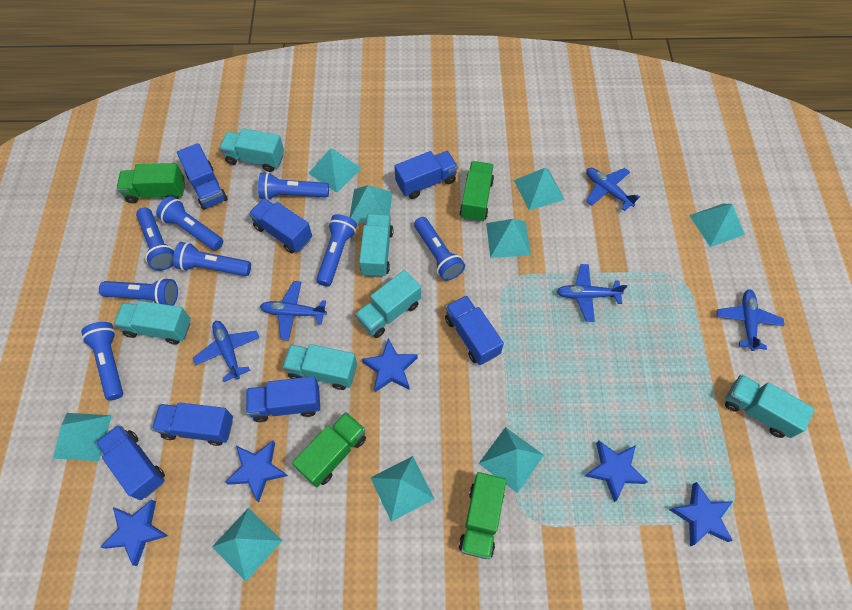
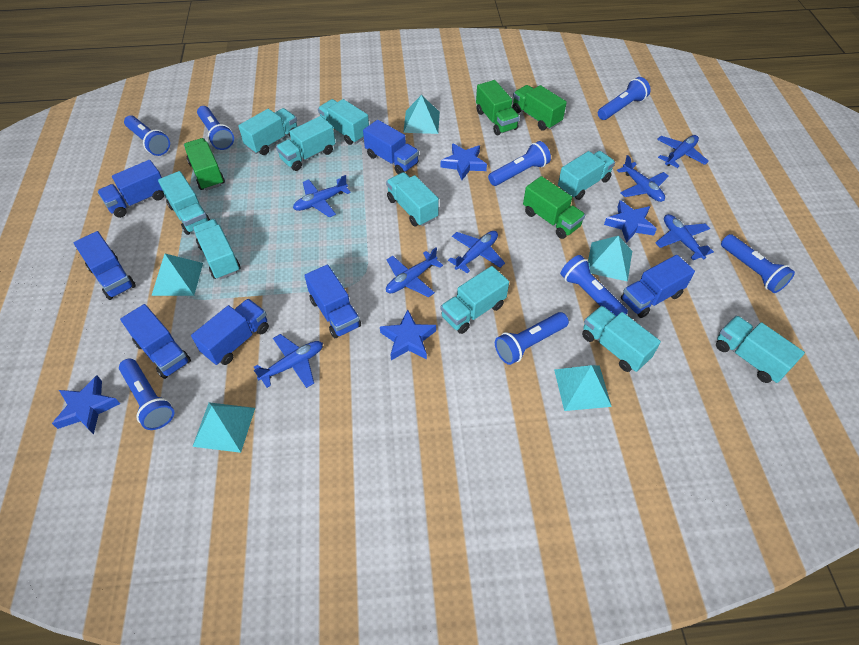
blue plane: [193,321,259,382] [260,281,327,340] [556,264,627,322] [586,168,640,211] [717,289,784,351] = 5 -> [254,334,323,388] [293,175,351,218] [386,248,443,297] [448,231,505,273] [617,155,669,202] [655,214,714,260] [657,135,709,168] = 7
blue star: [100,500,168,566] [225,441,288,502] [362,338,418,392] [585,441,648,502] [669,482,733,546] = 5 -> [52,376,120,434] [380,310,436,360] [441,143,487,180] [604,200,657,243] = 4
turquoise pyramid: [53,413,112,461] [212,508,282,581] [308,148,362,193] [350,185,393,223] [371,456,435,522] [478,427,544,493] [486,219,531,258] [514,168,565,210] [689,204,745,247] = 9 -> [151,254,203,296] [192,402,255,453] [403,95,440,134] [554,365,612,411] [588,236,632,282] = 5
turquoise truck: [114,301,191,345] [219,128,284,172] [282,344,357,390] [355,270,421,338] [359,214,393,277] [725,374,815,438] = 6 -> [158,171,210,235] [193,219,240,280] [238,108,297,155] [276,116,335,171] [318,99,369,145] [386,172,439,227] [441,266,509,334] [558,151,615,200] [582,306,661,372] [716,316,805,383] = 10

